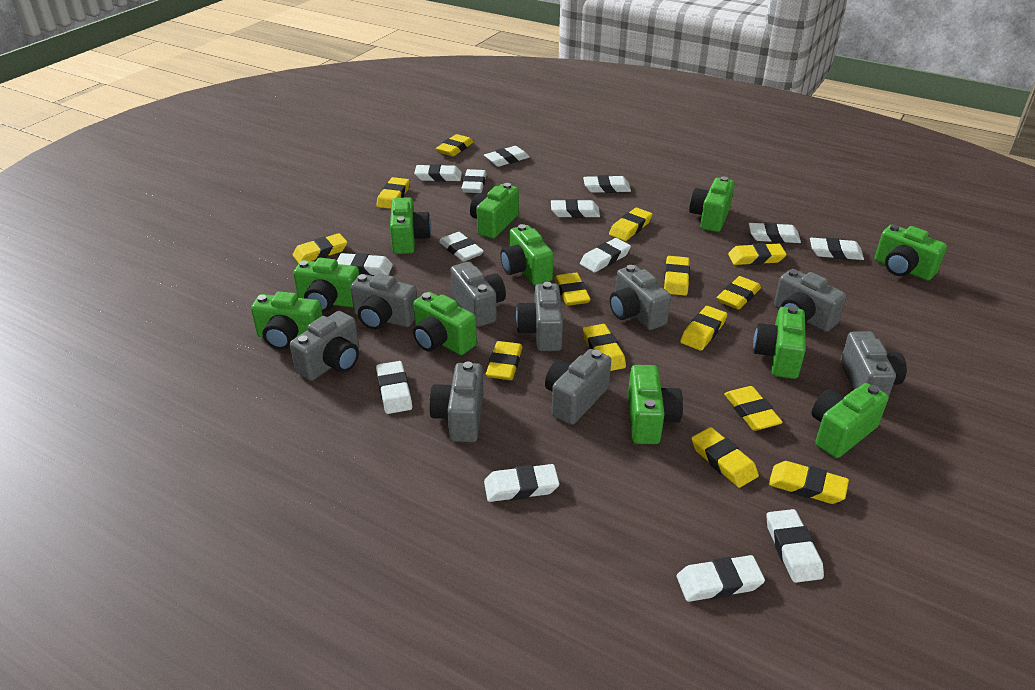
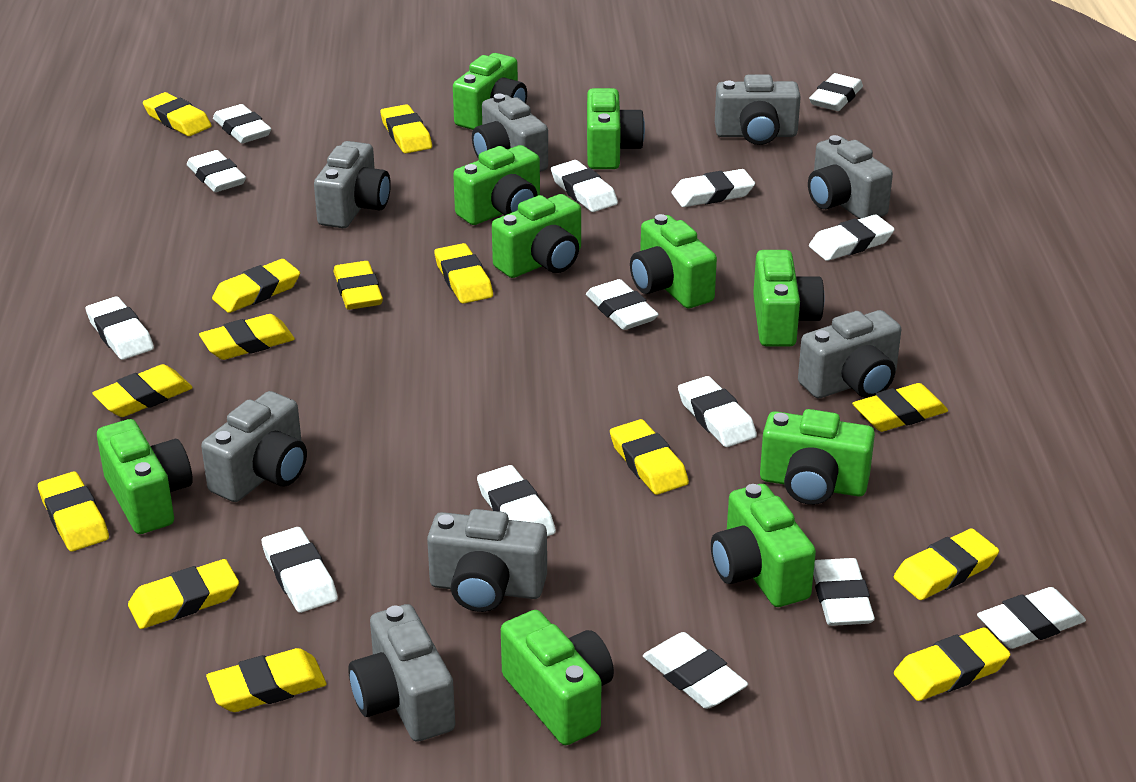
green camera: [251,291,323,350] [293,258,359,313] [390,197,431,254] [413,292,477,355] [470,183,519,238] [500,224,553,285] [628,365,683,444] [689,177,735,232] [753,306,806,379] [812,383,888,458] [875,224,947,281] = 11 -> [97,419,193,534] [453,53,527,130] [453,145,540,225] [492,194,581,278] [501,610,614,745] [587,88,645,169] [630,214,717,309] [711,484,816,607] [753,250,824,347] [760,409,875,505] = 10
grey camera: [290,311,359,381] [350,273,417,330] [429,362,483,442] [450,262,506,327] [516,282,563,351] [545,349,611,425] [610,265,671,330] [774,269,846,332] [840,331,906,398] = 9 -> [201,391,307,502] [314,141,391,228] [348,604,455,742] [427,509,547,612] [472,94,548,172] [715,74,801,145] [798,310,901,398] [808,135,893,219] = 8

